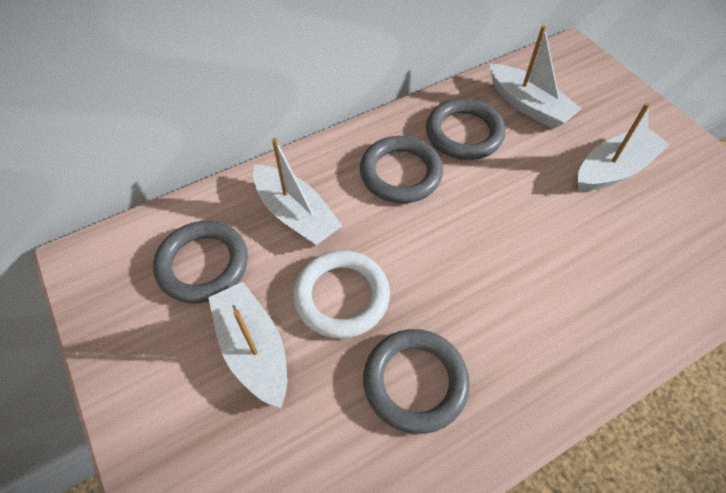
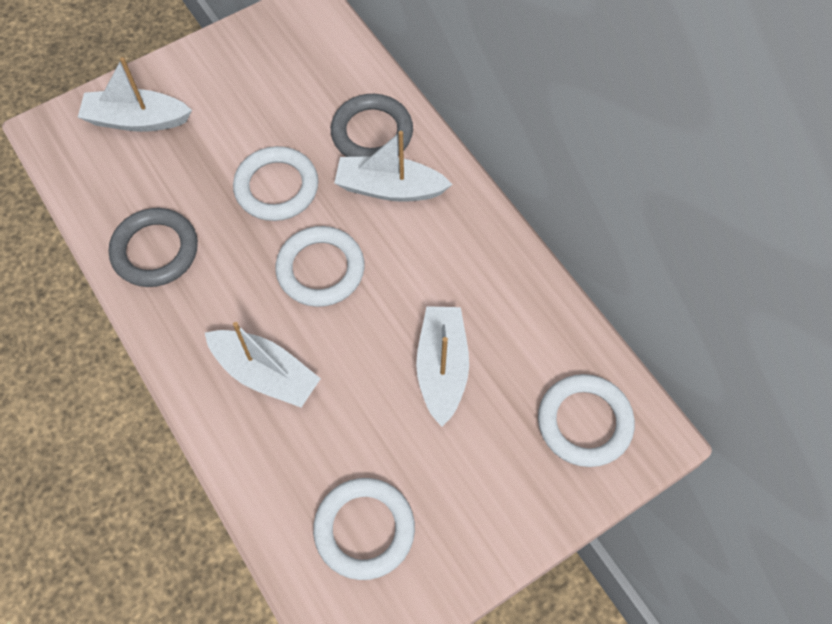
grey ring: [153,221,248,303] [360,136,443,203] [363,329,470,434] [426,98,505,160] = 4 -> [109,208,198,287] [331,94,413,157] = 2
white ring: [293,250,390,339] = 1 -> [233,146,318,221] [275,226,365,307] [313,478,415,580] [538,374,635,467] = 4

